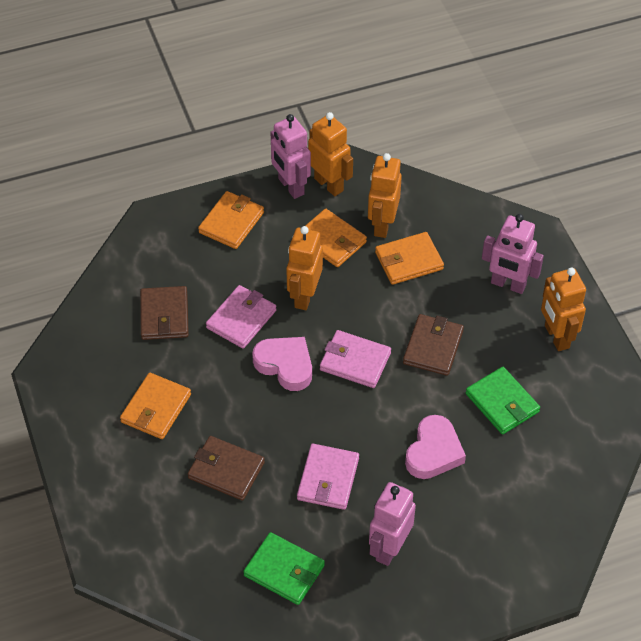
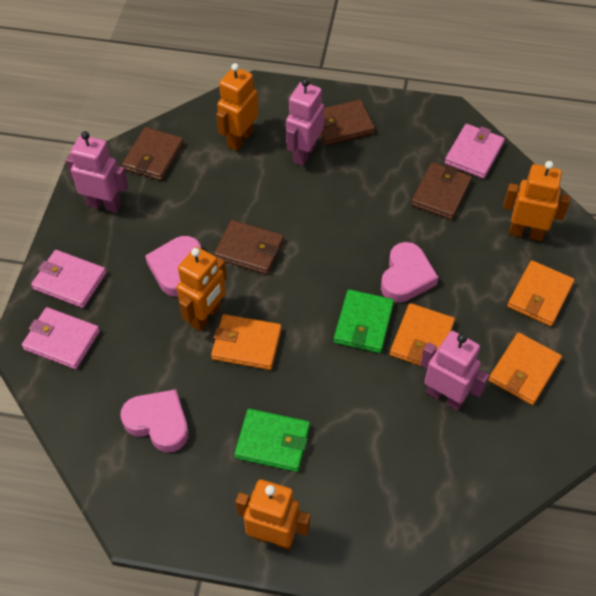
brown wallet: [140,286,189,340] [188,436,265,501] [403,314,464,376] = 3 -> [122,127,184,181] [214,220,284,275] [320,100,375,145] [411,162,472,220] = 4
pink heart: [252,337,312,391] [405,415,466,479] = 2 -> [120,389,189,453] [145,236,201,296] [381,242,439,303] = 3

